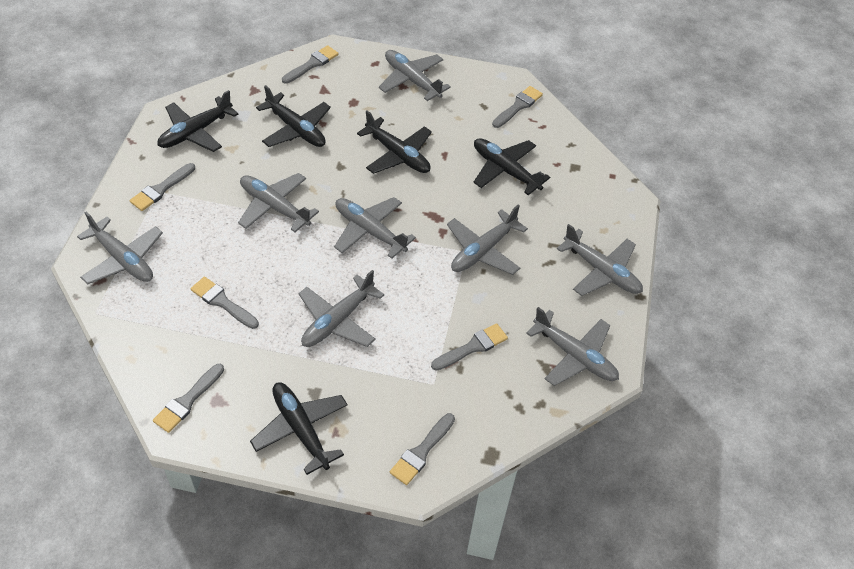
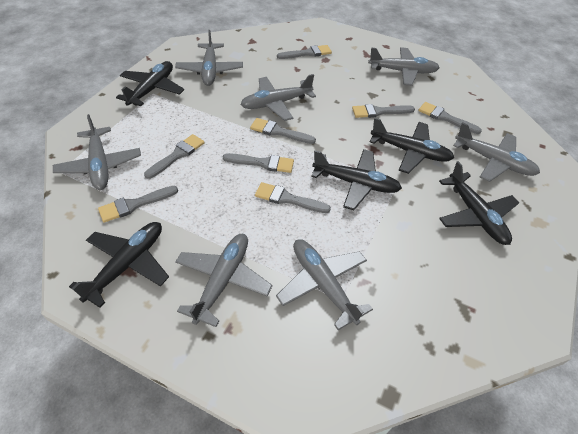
grey brush: [130,163,195,211] [153,364,224,433] [191,277,259,329] [282,45,339,84] [390,413,455,485] [431,323,508,371] [492,86,543,128] = 7 -> [98,186,178,223] [144,134,205,179] [223,153,294,173] [250,118,316,144] [255,182,331,213] [277,45,332,59] [352,104,415,118] [418,102,482,134] = 8
grey plane: [77,211,163,284] [238,173,319,232] [298,270,384,347] [334,197,416,259] [379,50,451,101] [447,205,528,275] [526,307,619,386] [557,224,643,296] = 8 -> [53,114,141,190] [175,30,243,86] [175,234,272,327] [240,74,316,121] [276,239,373,330] [368,47,440,86] [453,122,540,182] = 7

